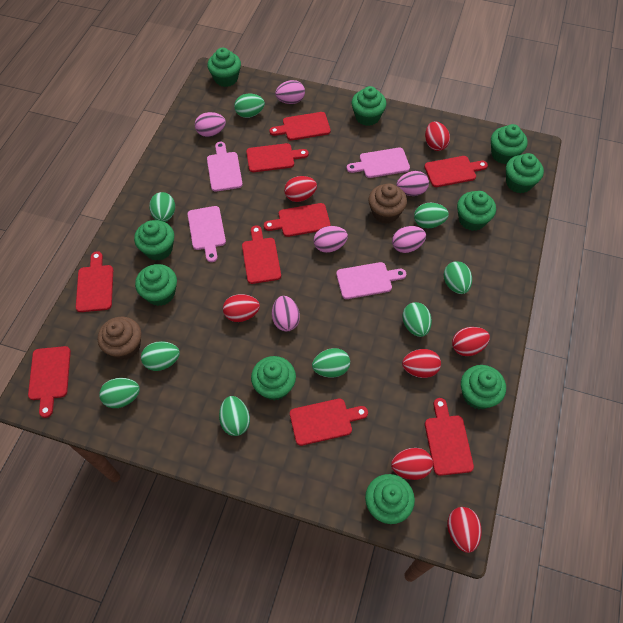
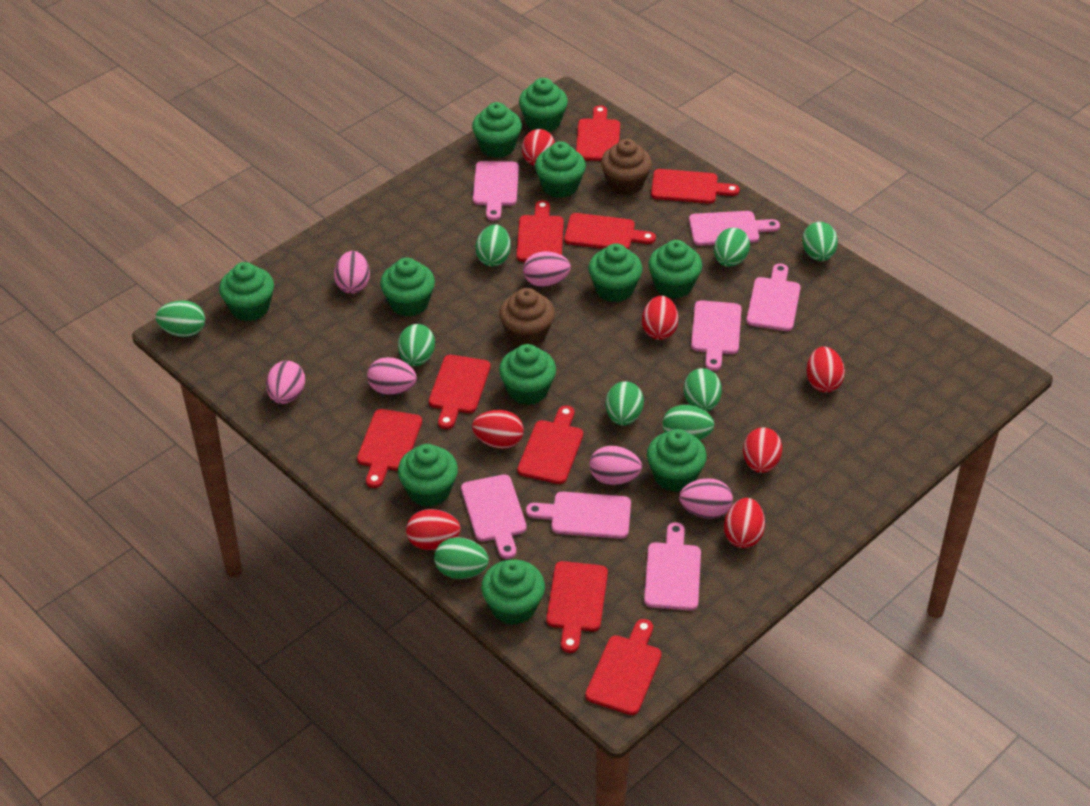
green cupcake: [134,220,174,261] [135,264,177,306] [207,48,241,87] [251,356,296,400] [352,86,387,126] [365,474,415,524] [457,191,496,231] [461,365,506,409] [491,124,528,164] [506,153,544,193] = 10 -> [219,262,274,321] [380,257,435,317] [398,444,458,507] [472,102,522,158] [481,560,545,625] [499,344,556,405] [519,78,568,132] [535,141,586,198] [588,243,642,302] [647,429,707,492] [648,240,702,299] = 11
pink cutting board: [188,206,226,262] [207,142,243,192] [336,262,406,299] [347,148,410,178] = 4 -> [461,475,527,559] [473,161,519,221] [526,492,631,539] [644,522,701,611] [689,211,780,246] [691,300,742,371] [746,264,801,331] = 7

